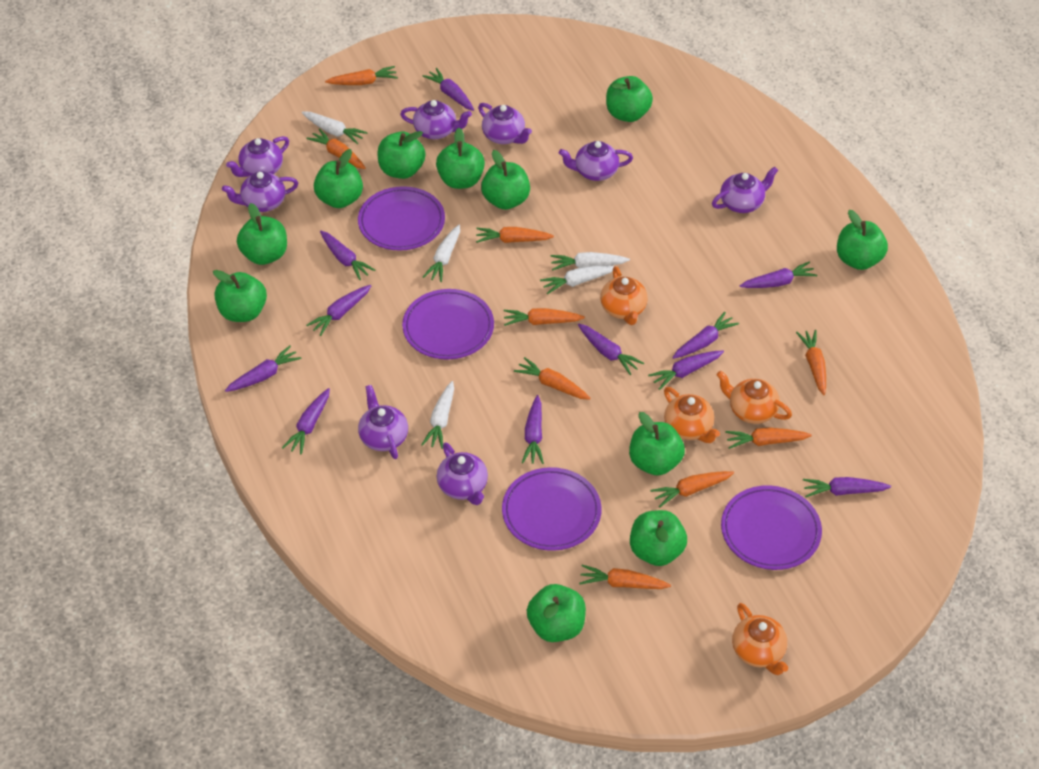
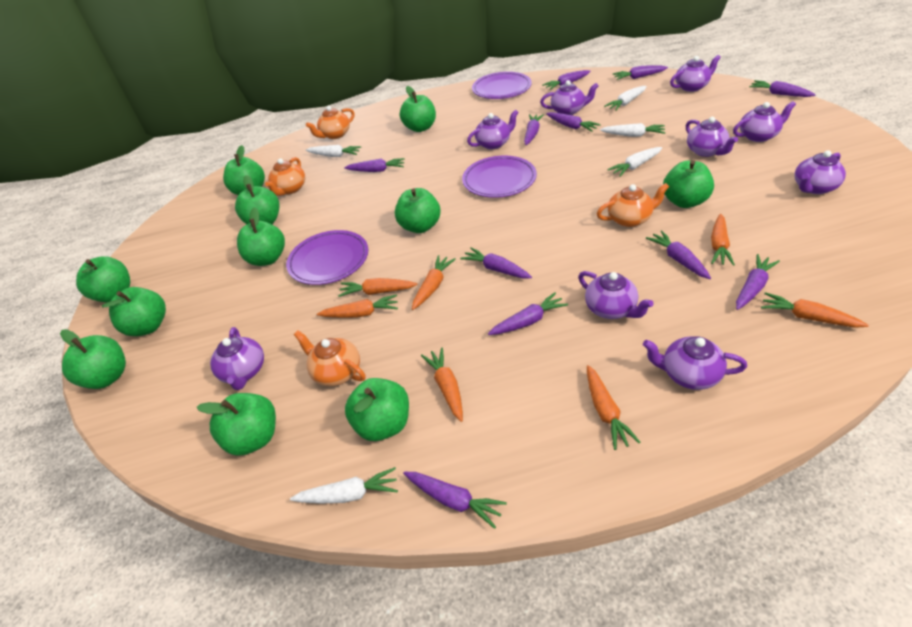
orange carrot: [306,128,366,169] [325,66,398,85] [476,227,554,243] [504,308,585,326] [514,357,591,400] [579,565,671,589] [650,471,734,507] [725,427,812,449] [796,330,826,395] = 9 -> [317,294,398,318] [338,278,417,297] [412,255,456,310] [421,347,463,422] [587,365,641,450] [711,214,735,266] [761,292,869,328] = 7
purple plate: [358,186,445,251] [402,289,494,360] [502,467,602,551] [721,485,822,570] = 4 -> [286,230,368,285] [462,156,537,198] [472,72,532,99] = 3
purple teapot: [222,171,298,212] [226,136,289,177] [358,385,408,459] [400,100,472,139] [437,442,488,505] [478,103,532,144] [559,141,633,181] [712,167,778,213] = 8 -> [210,327,264,390] [467,110,519,149] [540,80,599,115] [578,271,654,319] [643,336,747,390] [670,55,721,92] [686,117,738,157] [733,101,796,142] [794,150,846,194] = 9

